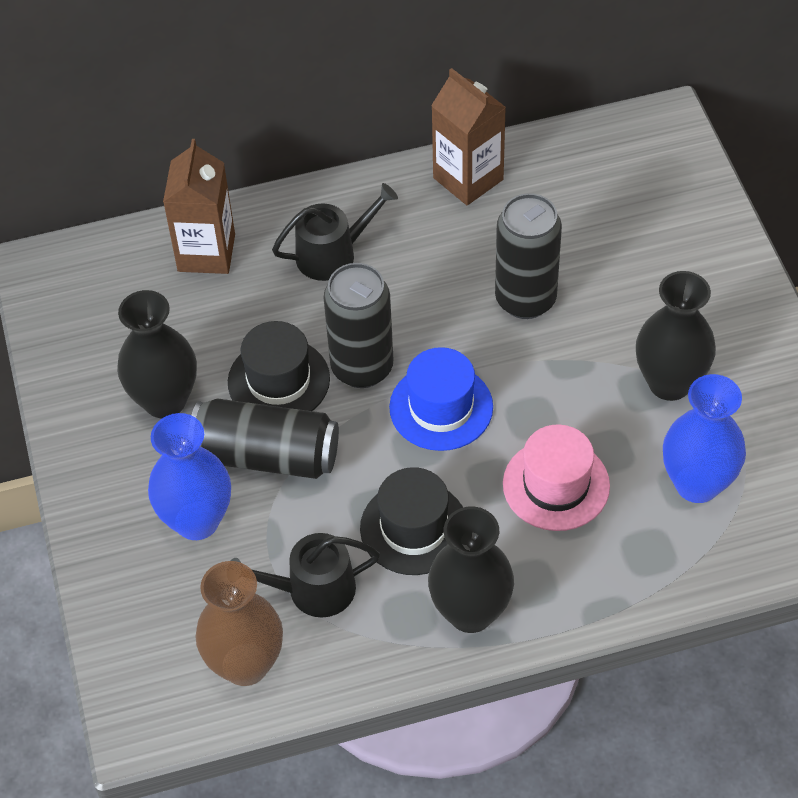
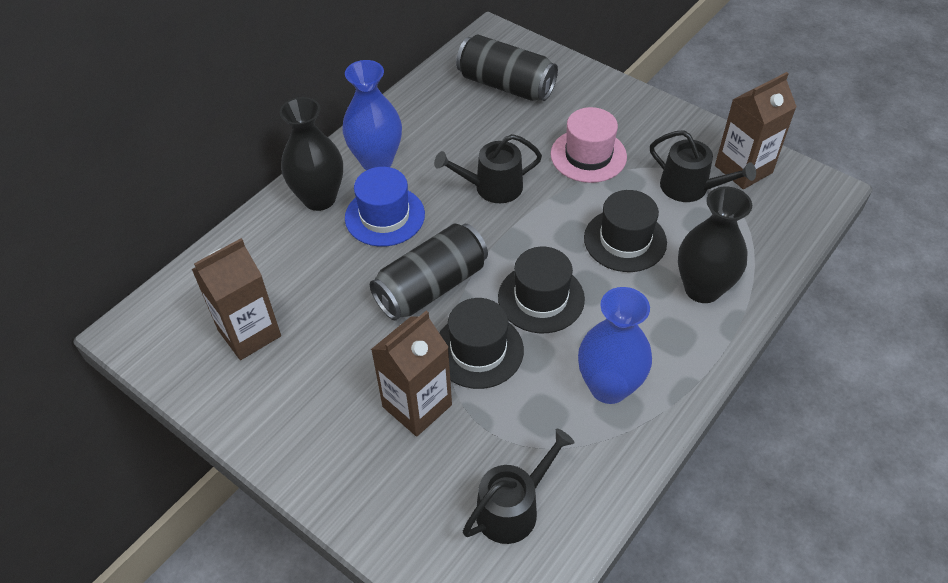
black can: [191,398,339,479] [324,263,394,388] [495,193,562,319] = 3 -> [370,224,488,320] [456,34,558,101] = 2
black hat: [228,321,330,411] [360,467,463,575] = 2 -> [439,298,524,389] [498,247,585,333] [584,190,667,272] = 3
black vase: [117,290,197,419] [428,507,514,633] [636,271,716,401] = 3 -> [279,97,343,211] [678,187,752,303] = 2
black watering can: [231,533,380,618] [272,183,398,281] = 2 -> [434,134,542,203] [463,429,575,544] [650,130,756,202] = 3
brown carton: [163,139,235,274] [431,68,506,205] = 2 -> [192,238,281,360] [371,311,452,437] [715,72,797,189] = 3
brown vase: [196,561,283,686] = 1 -> none = 0

